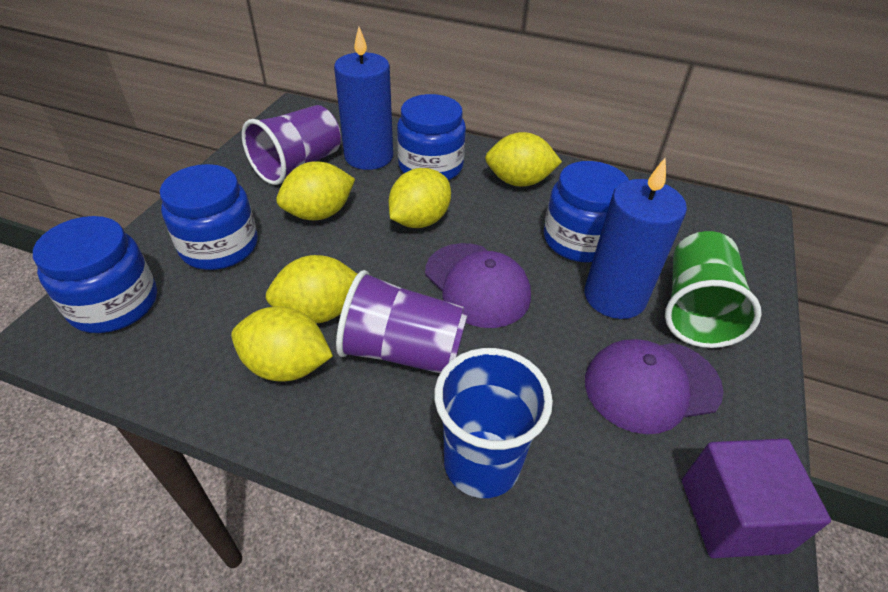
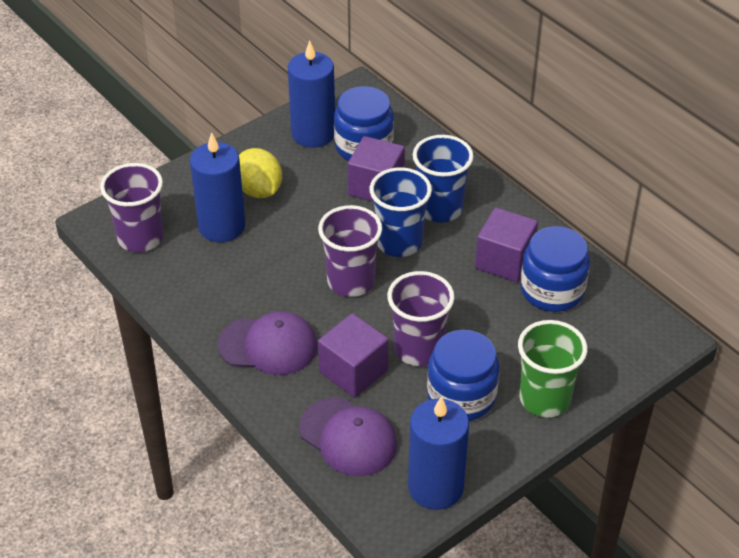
blue candle: [334,27,393,170] [585,157,687,319] = 2 -> [190,132,245,242] [288,41,335,148] [408,396,469,510] = 3
blue cup: [434,348,553,498] = 1 -> [370,167,432,257] [413,135,474,223] = 2
blue jar: [33,216,157,333] [160,164,258,270] [397,94,466,180] [544,161,629,262] = 4 -> [334,86,394,161] [427,330,500,421] [520,226,590,312] = 3
purple cube: [682,439,831,558] = 1 -> [318,313,389,398] [348,136,405,202] [475,207,538,282] = 3
purple cup: [242,105,341,185] [336,270,468,373] = 2 -> [100,163,164,252] [318,205,382,297] [387,271,454,366] = 3
yellow lemon: [231,306,333,381] [266,255,357,323] [276,161,355,220] [389,168,451,228] [485,132,562,187] = 5 -> [239,148,282,198] = 1

